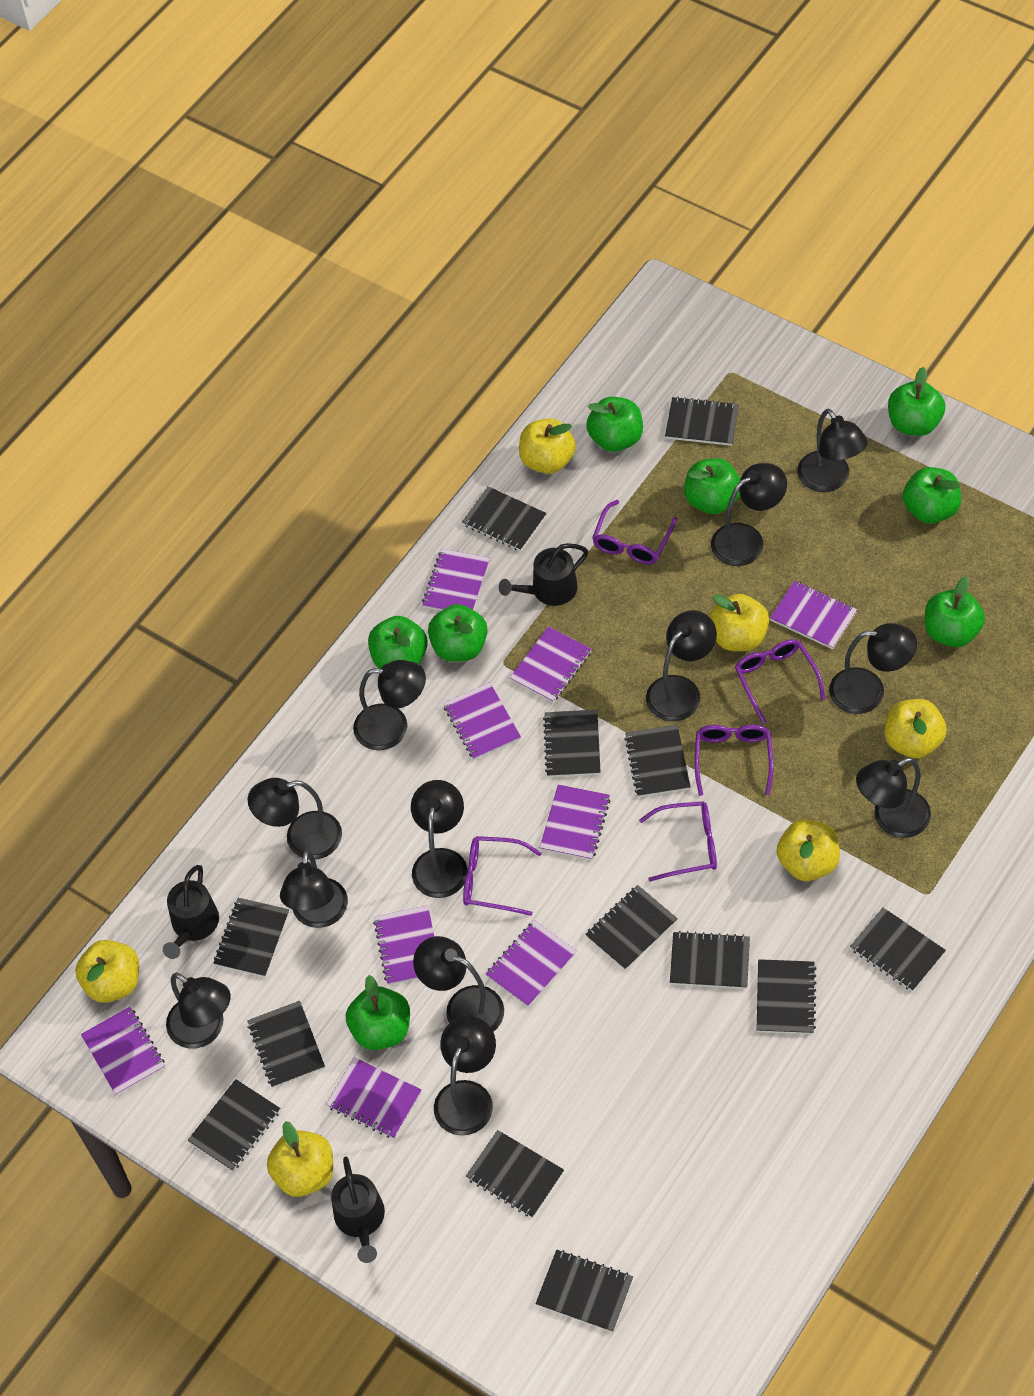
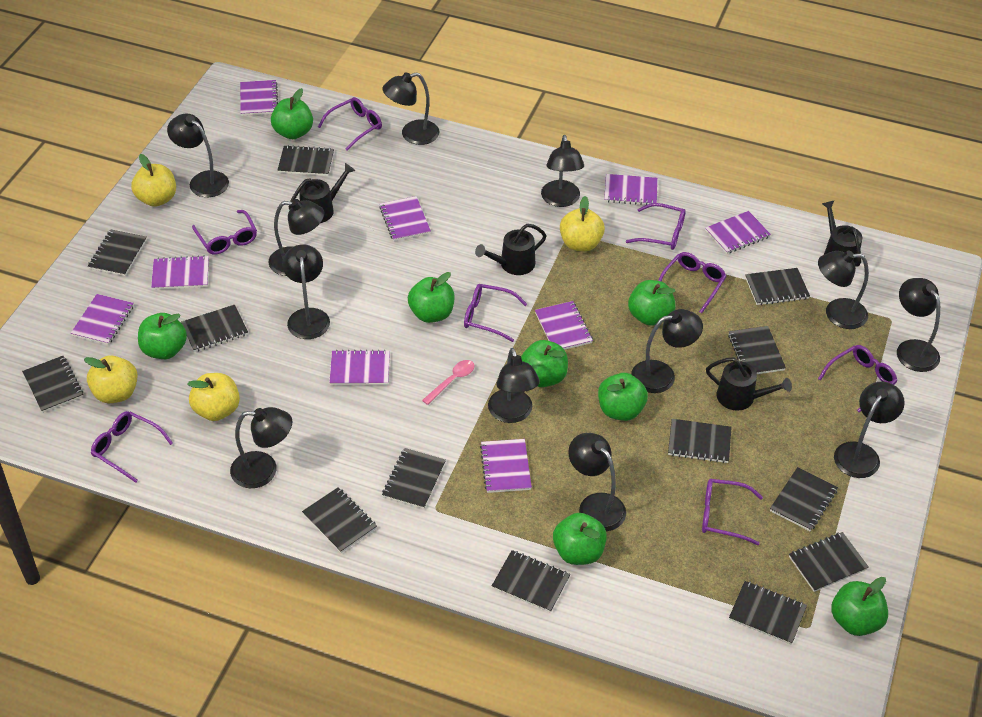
black watering can: [163,865,219,959] [331,1157,385,1263] [499,543,588,606] = 3 -> [289,163,355,223] [475,224,547,275] [706,357,792,411] [822,201,862,267] = 4
pink spoon: none = 0 -> [422,360,475,405] = 1
purple glasses: [463,836,542,916] [592,500,677,564] [639,801,717,882] [695,725,773,796] [735,639,826,724] = 5 -> [91,411,173,483] [192,210,257,254] [318,97,382,151] [464,284,527,342] [626,203,686,250] [658,252,726,313] [702,479,763,545] [818,345,897,412] = 8
yellow apple: [75,940,139,1003] [267,1121,333,1197] [519,418,576,474] [710,594,769,651] [777,819,840,881] [885,699,947,759] = 6 -> [84,355,138,403] [131,154,176,207] [187,373,240,421] [560,196,605,252] = 4

